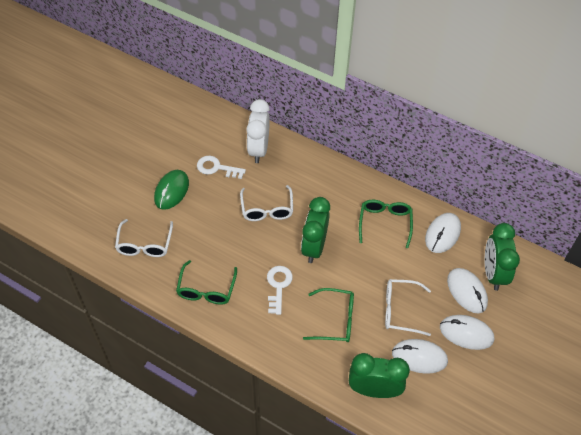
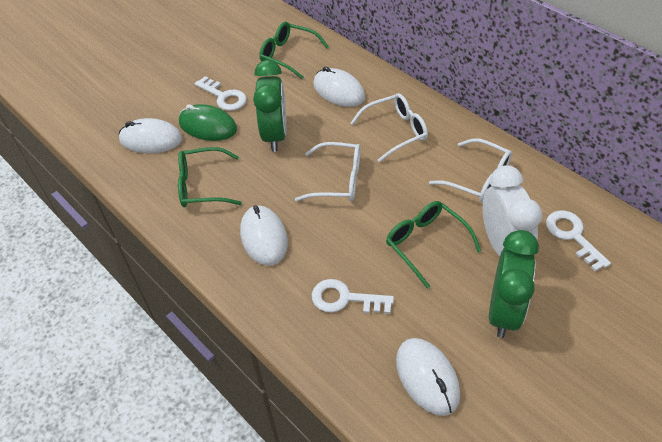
green clock: [301,197,330,263] [349,353,410,398] [484,223,520,291] = 3 -> [253,60,287,152] [489,230,539,338] = 2
white key: [197,156,246,179] [267,266,293,315] = 2 -> [194,76,247,111] [312,279,394,314] [546,210,611,272] = 3

